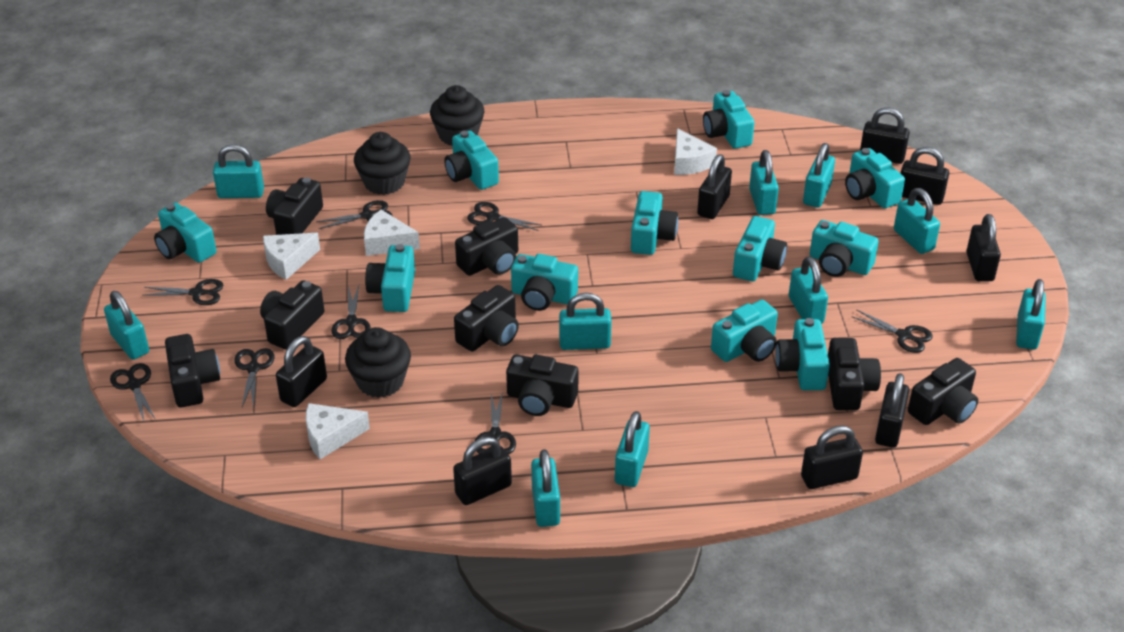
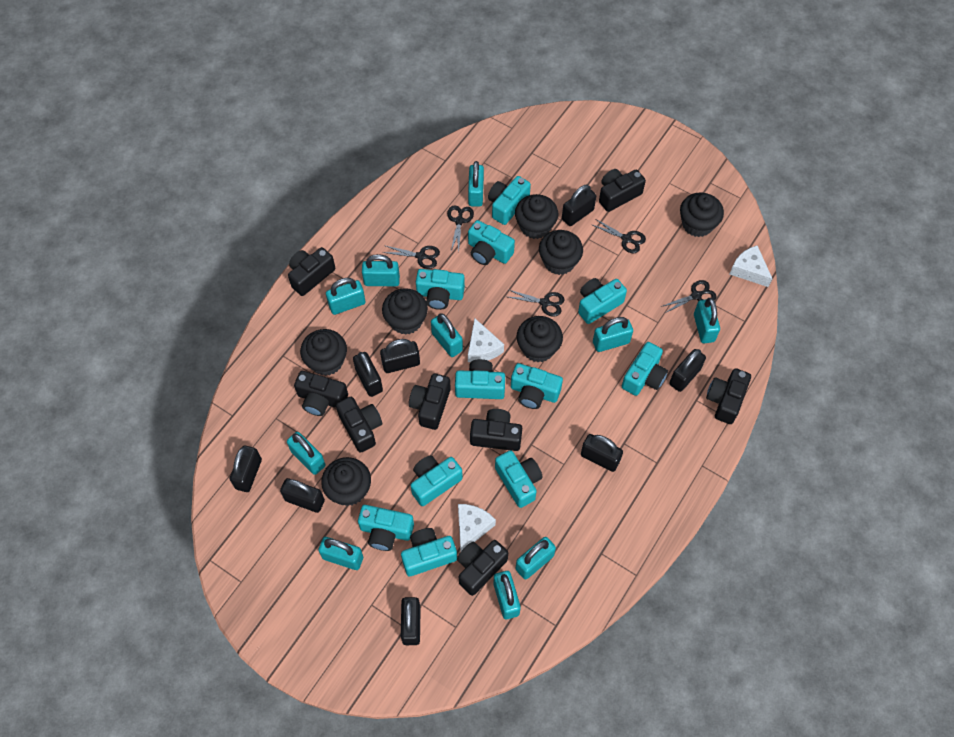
black cupcake: [345,327,411,398] [354,132,411,195] [430,85,485,146] = 3 -> [300,329,347,376] [321,457,371,506] [382,288,428,335] [515,194,558,239] [516,316,563,362] [539,230,583,275] [680,193,724,237] = 7
black scissors: [110,363,156,422] [142,279,223,305] [234,348,275,407] [316,200,393,229] [331,285,371,339] [467,202,541,231] [475,391,516,454] [851,309,933,353] = 8 -> [383,245,440,269] [447,205,474,252] [508,290,564,317] [591,219,646,253] [661,280,716,313] = 5
white cheese: [263,233,320,280] [306,403,370,459] [364,210,420,256] [674,128,717,175] = 4 -> [458,504,496,551] [468,318,504,362] [730,245,772,287] = 3

